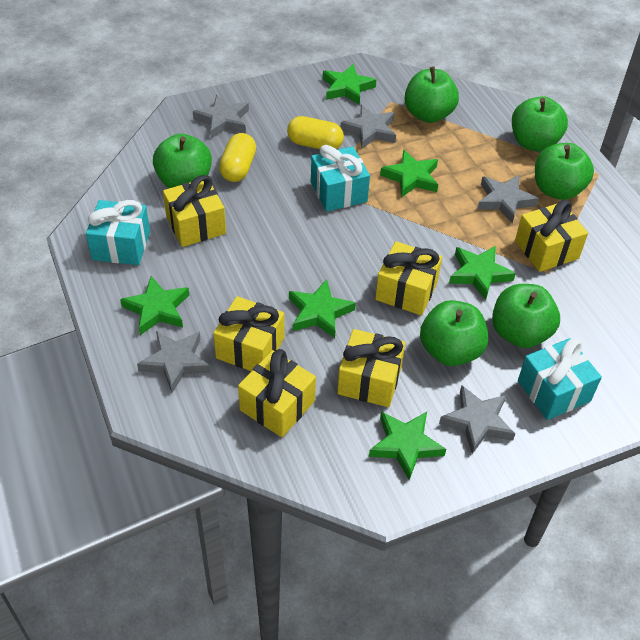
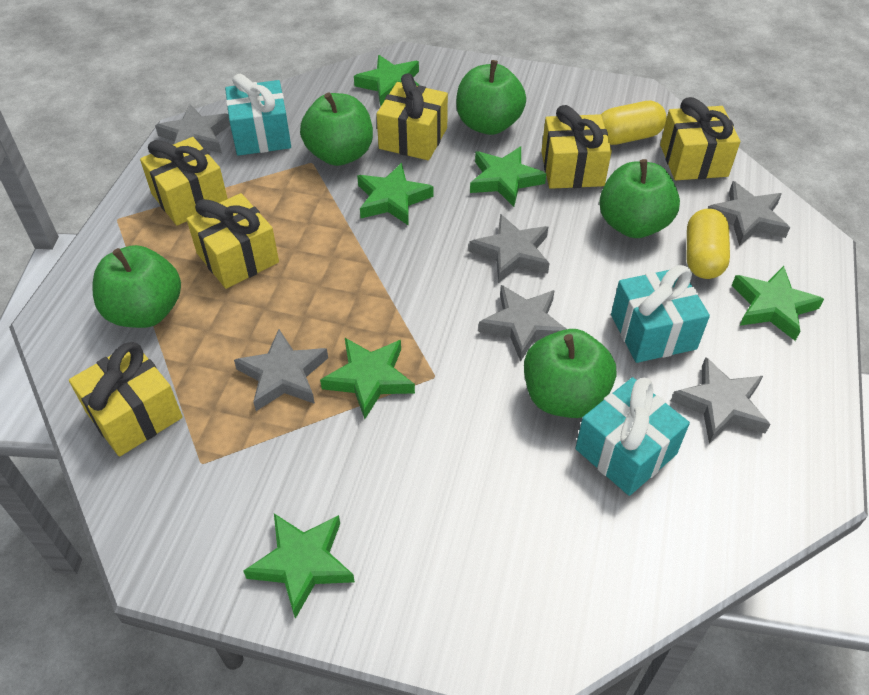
green apple: [153,134,212,188] [405,66,459,123] [420,300,488,366] [492,284,560,348] [512,96,568,151] [535,143,594,200] = 6 -> [93,245,181,328] [300,92,373,166] [456,60,526,135] [524,329,616,418] [599,159,680,238] = 5
grey star: [137,331,211,393] [193,95,249,138] [341,105,396,149] [439,386,516,454] [477,175,539,223] = 5 -> [155,104,230,153] [234,329,328,411] [469,214,550,283] [479,285,566,362] [671,357,770,444] [708,181,790,246] = 6

